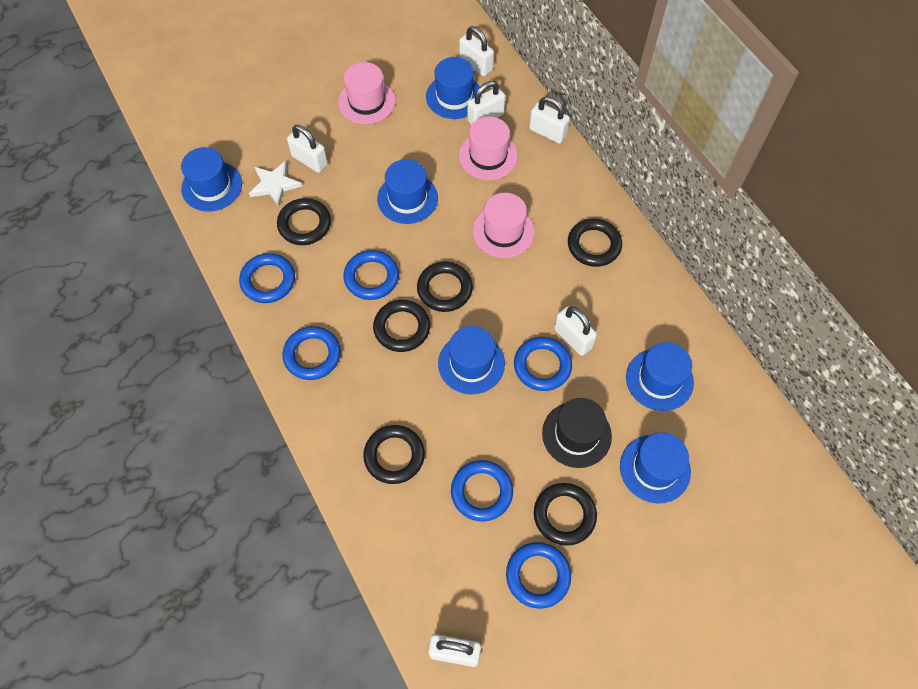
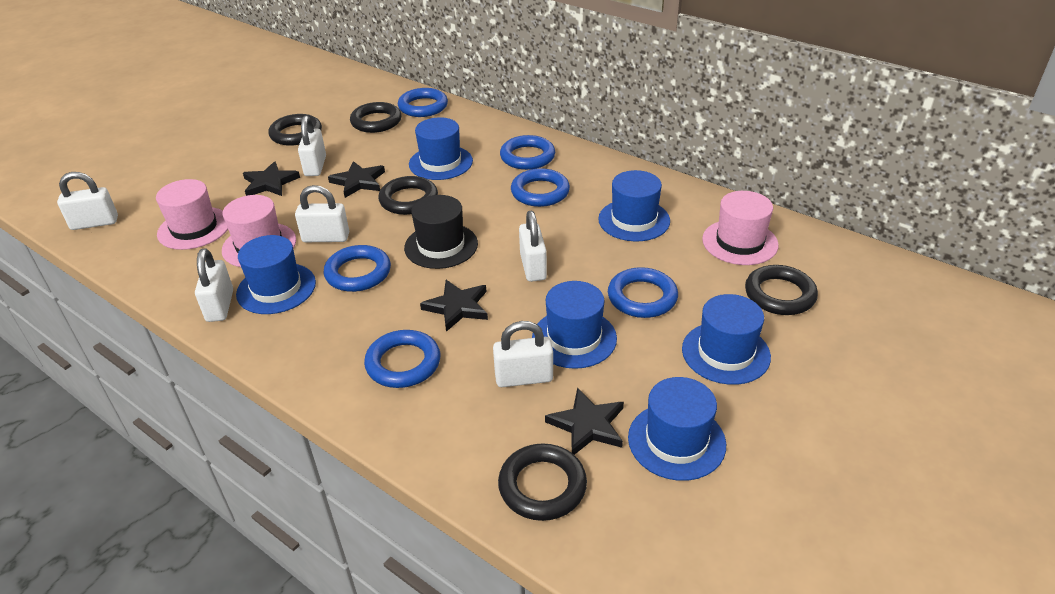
black ring: [277,198,331,245] [363,425,425,484] [373,300,430,352] [417,261,473,312] [534,483,597,546] [568,218,622,267] = 6 -> [268,114,322,146] [350,102,402,133] [378,176,438,215] [498,443,587,521] [745,265,818,315] = 5
black star: none = 0 -> [243,161,300,196] [328,161,385,198] [420,280,488,332] [545,387,624,455] = 4
white star: [249,161,302,206] = 1 -> none = 0

